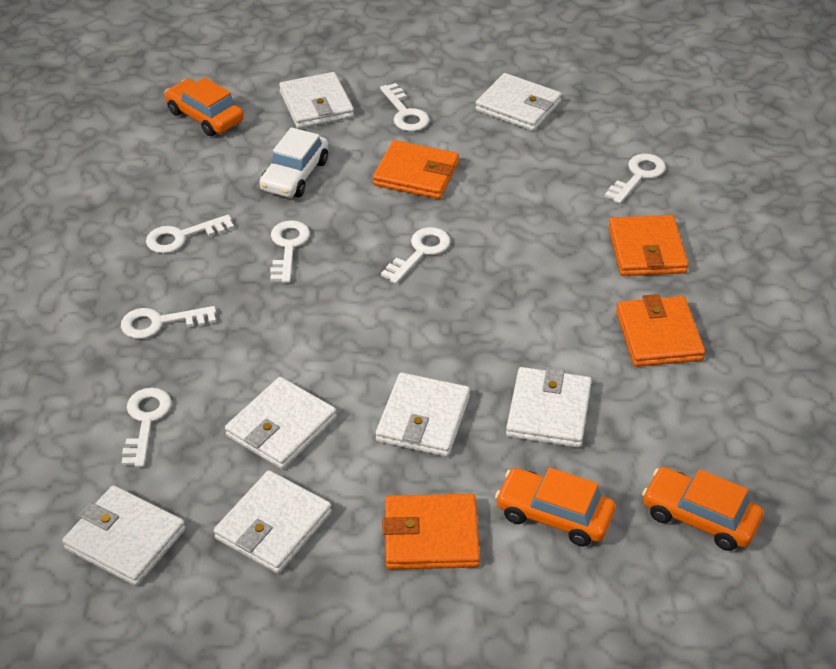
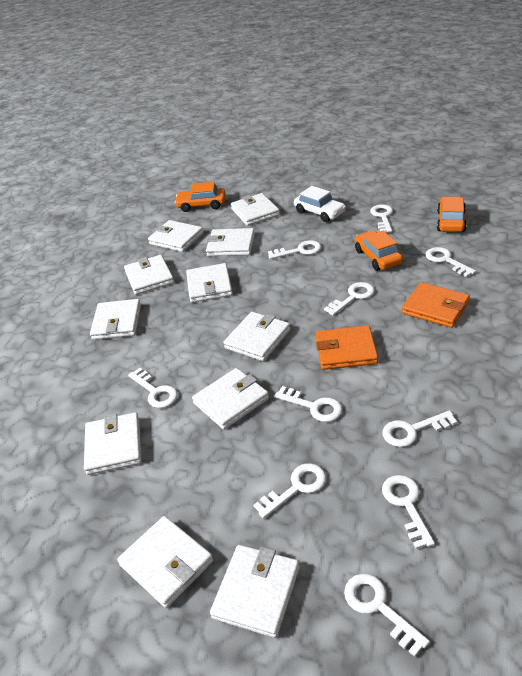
orange wallet: [373,140,459,199] [382,494,480,569] [608,215,688,276] [616,294,705,367] = 4 -> [316,326,378,370] [402,282,470,328] = 2
white key: [121,306,216,339] [122,388,172,467] [146,215,234,253] [270,220,310,283] [380,83,429,131] [381,227,451,284] [605,154,666,204] = 7 -> [128,368,178,408] [253,463,326,519] [268,240,321,259] [274,386,342,422] [324,282,374,316] [344,574,430,657] [370,204,393,232] [382,475,435,549] [383,410,457,447] [425,247,476,277] = 10
white wallet: [62,485,186,586] [214,470,332,574] [225,377,337,469] [279,72,354,129] [376,373,470,457] [475,73,562,131] [506,367,592,448] = 7 -> [84,412,142,475] [90,299,141,340] [117,516,213,608] [124,255,174,295] [148,220,203,252] [186,263,233,303] [192,368,269,430] [206,228,255,256] [210,545,300,638] [223,312,290,361] [231,193,280,226] = 11

